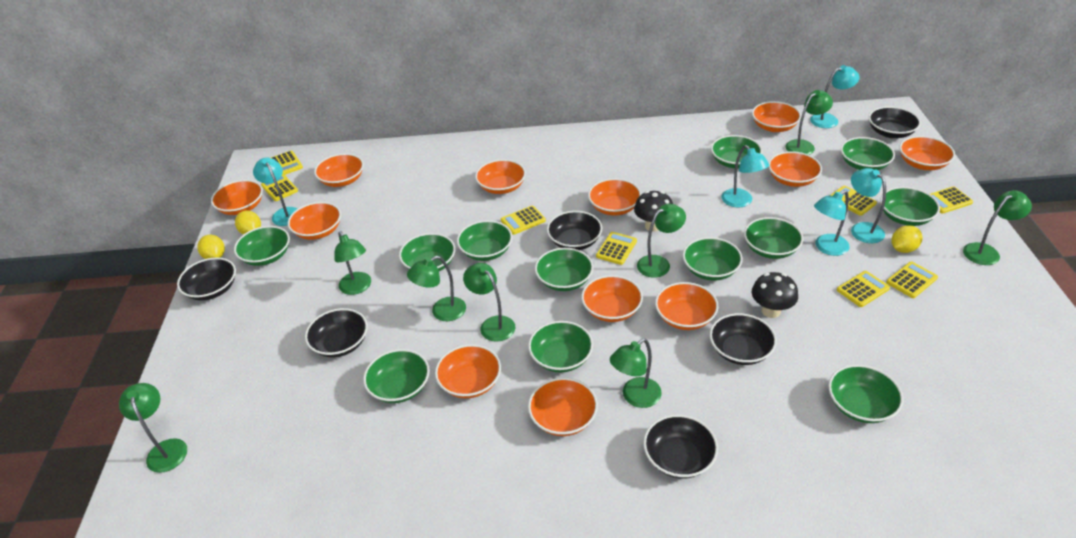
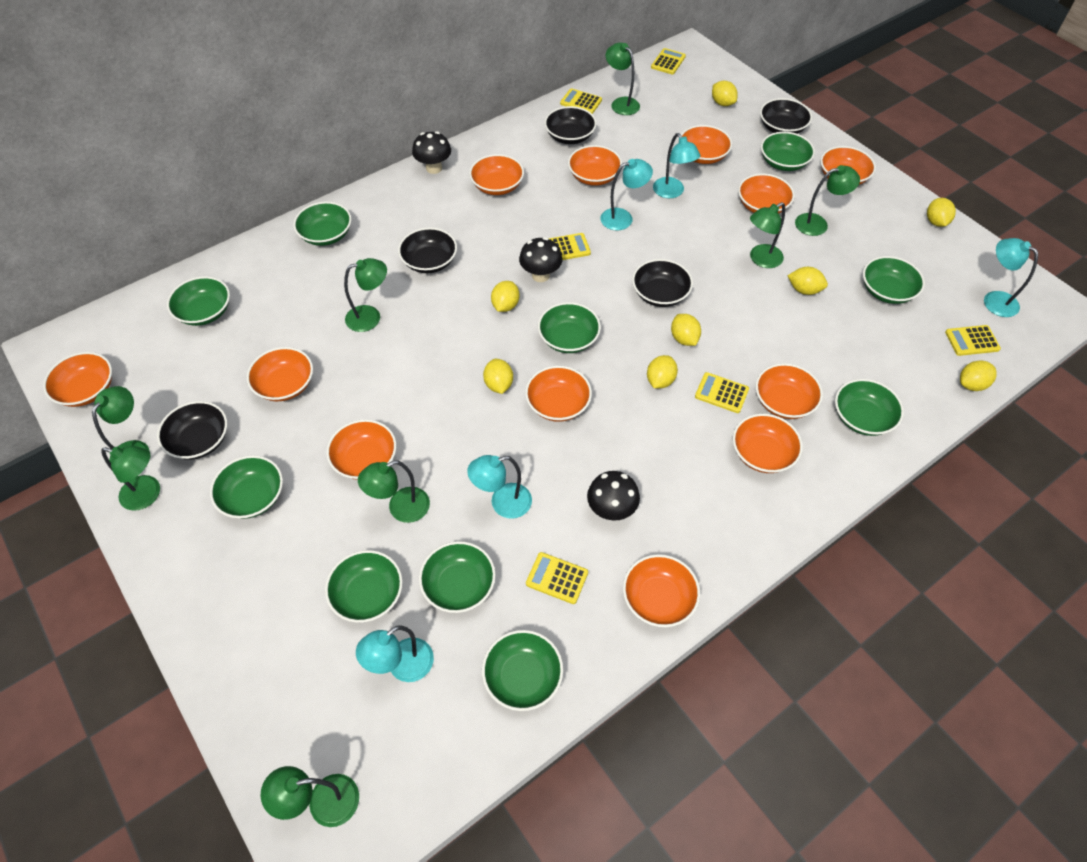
black bowl: [177,257,236,301] [305,308,368,357] [547,211,602,250] [643,415,718,479] [710,313,777,365] [869,106,921,138] = 6 -> [157,401,227,460] [398,228,457,273] [545,106,597,144] [632,259,693,307] [760,98,812,134] = 5
black mushroom: [634,191,673,232] [752,272,798,318] = 2 -> [412,131,451,174] [519,237,562,282] [587,471,640,520] = 3
green bowl: [234,226,290,266] [363,349,430,403] [399,233,455,271] [457,220,512,261] [528,321,593,373] [535,248,593,291] [683,237,743,281] [711,135,762,169] [744,217,803,259] [829,365,903,423] [841,137,895,170] [880,187,940,226] = 12 -> [167,276,230,326] [210,455,283,519] [293,202,351,246] [325,550,403,623] [419,541,496,613] [482,630,563,711] [538,302,601,353] [761,132,815,171] [835,379,904,436] [863,256,925,304] = 10
yellow calculator: [261,174,298,201] [271,151,303,175] [501,206,546,235] [596,232,637,265] [830,186,877,216] [837,271,890,307] [886,262,938,298] [930,186,973,214] = 8 -> [526,552,588,604] [549,233,591,260] [560,88,602,114] [651,48,686,74] [695,372,749,413] [945,325,1001,356] = 6
yellow lemon: [197,235,225,259] [235,211,261,235] [891,225,923,253] = 3 -> [483,359,513,394] [491,281,519,312] [647,355,678,388] [671,314,701,346] [712,81,738,106] [787,267,828,295] [927,198,956,227] [960,360,997,391] = 8

